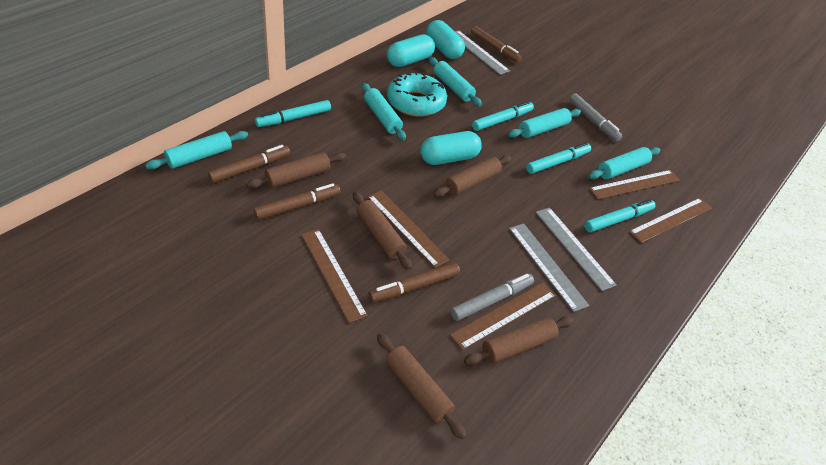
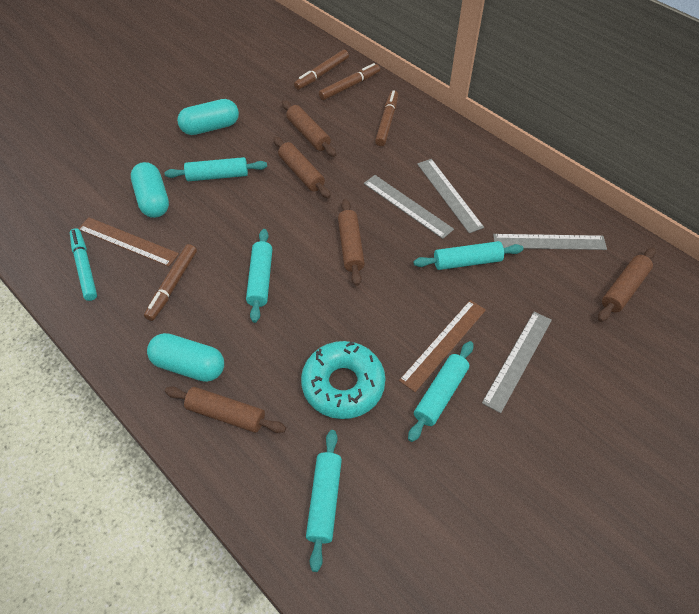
brown ruler: [301,229,368,323] [368,190,449,268] [450,282,556,350] [589,170,680,199] [629,198,712,243] = 5 -> [78,218,179,267] [399,300,486,392] = 2
grey marker: [450,273,534,321] [569,93,622,141] = 2 -> none = 0
grey ruler: [455,30,510,75] [509,224,589,312] [535,208,617,291] = 3 -> [364,175,454,239] [417,159,484,233] [482,312,552,413] [493,234,607,250] = 4
turquoise marker: [255,100,331,127] [472,101,534,131] [526,142,591,174] [584,199,655,233] = 4 -> [70,228,97,301] = 1

